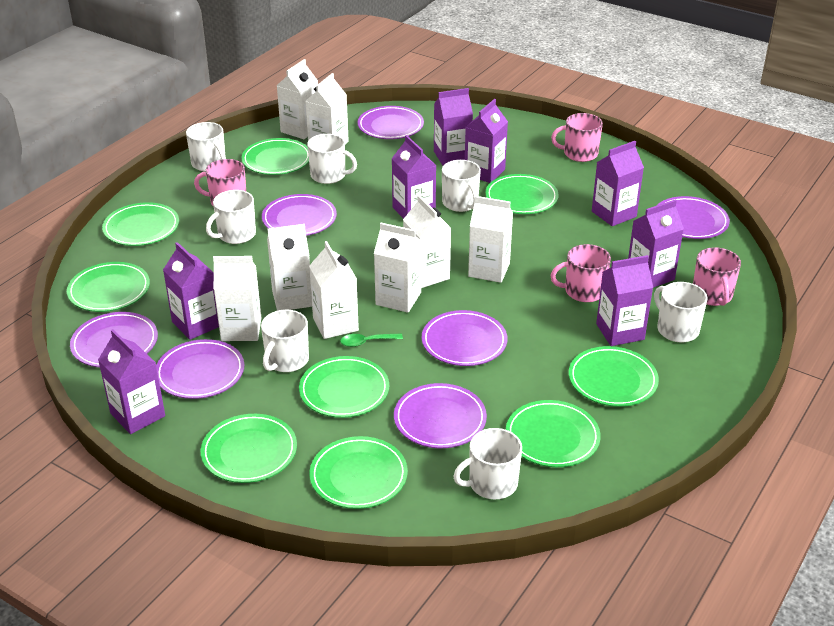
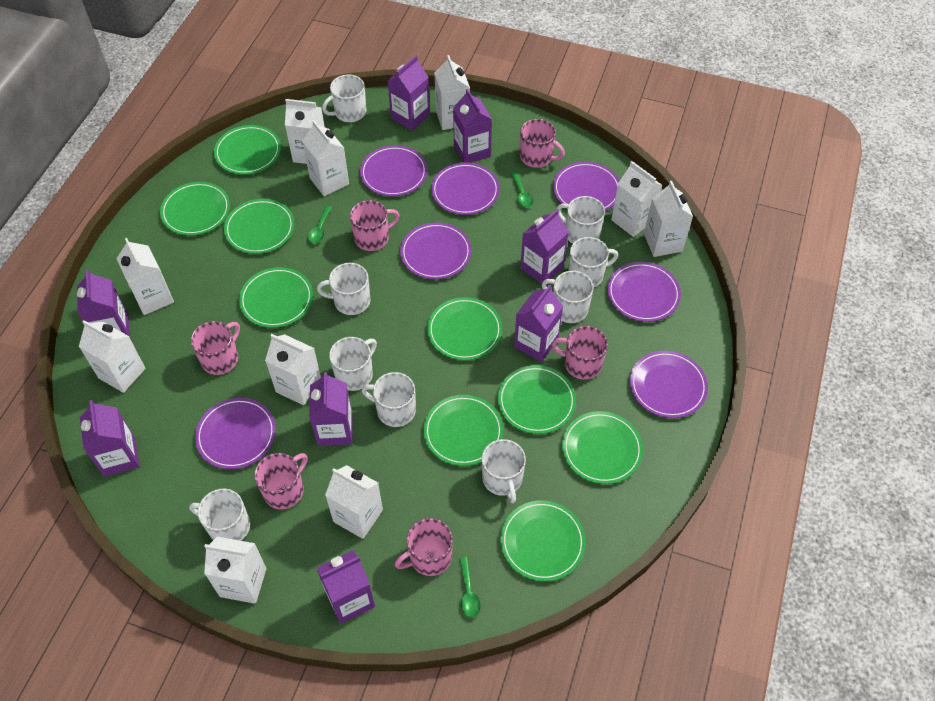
green spoon: [340,333,403,347] = 1 -> [308,206,332,244] [459,557,481,618] [511,172,533,208] = 3
pink mug: [194,159,246,207] [550,244,611,302] [551,113,603,162] [693,247,741,306] = 4 -> [191,321,240,375] [254,453,308,509] [350,200,400,251] [395,518,453,576] [520,119,565,168] [552,326,608,380] = 6
white carton: [213,256,261,341] [267,224,312,311] [277,59,318,139] [305,73,349,144] [309,241,359,339] [374,223,422,313] [403,195,451,288] [468,196,513,283] = 8 -> [79,320,146,393] [116,238,174,315] [204,537,267,604] [265,334,321,405] [285,99,325,164] [302,120,349,196] [325,465,383,539] [434,55,470,130] [611,161,662,237] [644,181,693,257] = 10
white mug: [186,122,226,171] [206,190,256,244] [261,310,309,372] [307,134,357,184] [442,160,481,212] [453,428,522,499] [654,282,707,342] = 7 -> [189,489,250,541] [317,263,370,315] [322,75,366,122] [329,337,377,391] [362,372,416,427] [482,439,526,503] [542,271,593,323] [556,196,605,244] [568,237,618,288] = 9

